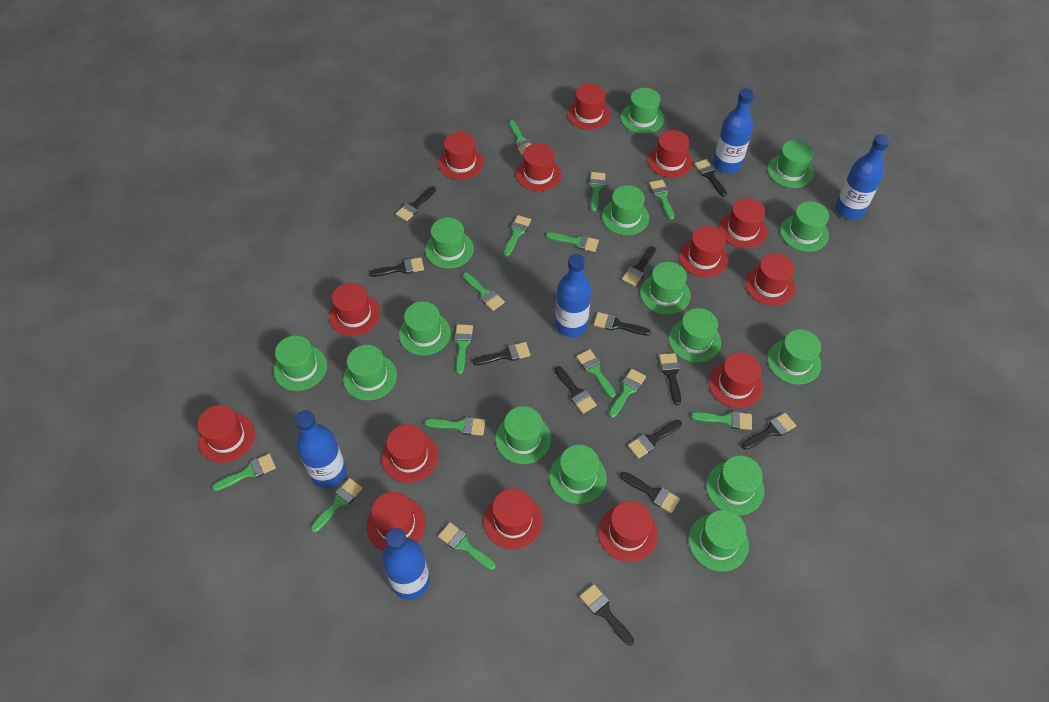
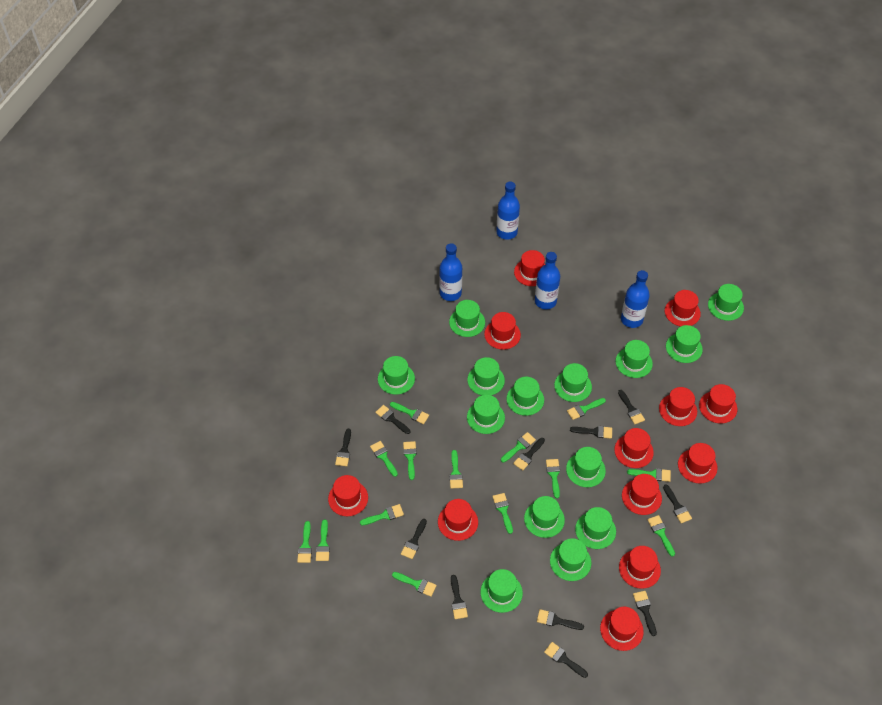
black brush: [369,257,424,277] [396,186,436,221] [473,342,531,365] [555,366,597,414] [580,584,634,645] [594,312,651,335] [620,472,680,513] [622,246,656,286] [628,420,682,459] [659,353,681,405] [694,159,727,197] [742,413,796,450] = 12 -> [335,429,351,466] [375,405,410,434] [401,519,427,559] [451,575,468,619] [513,438,545,470] [537,609,584,630] [544,642,588,678] [570,426,612,439] [618,390,645,424] [633,591,657,636] [663,484,692,523] = 11
blue bottle: [295,410,347,488] [382,528,430,600] [555,254,591,337] [713,88,754,174] [835,134,890,220] = 5 -> [439,243,462,301] [496,182,520,240] [535,252,560,309] [621,270,650,328] = 4
green hat: [273,335,327,391] [343,345,397,400] [399,301,451,355] [425,218,474,269] [495,406,551,464] [549,445,607,504] [602,186,649,235] [621,88,664,134] [640,262,690,315] [669,308,721,363] [688,510,749,571] [706,455,764,515] [767,140,814,188] [767,329,821,385] [780,201,829,252] = 15 -> [378,356,415,395] [449,300,485,337] [467,357,505,395] [467,395,505,434] [480,569,523,613] [506,377,544,416] [524,496,565,538] [550,538,592,581] [554,363,592,402] [566,447,606,487] [575,507,616,549] [616,340,653,378] [666,325,703,363] [708,284,744,321] = 14
red hat: [197,405,255,463] [329,283,380,336] [367,492,426,551] [381,424,438,483] [438,132,484,180] [484,488,543,549] [516,143,561,191] [567,84,611,130] [598,501,658,562] [648,130,693,178] [679,226,728,277] [709,352,763,408] [719,198,767,248] [745,253,795,306] = 14 -> [328,475,368,516] [438,499,478,541] [484,312,521,350] [514,250,545,286] [600,607,644,651] [614,428,654,468] [619,546,661,589] [622,474,662,515] [659,387,697,426] [665,290,701,327] [678,443,717,483] [699,384,737,423] = 12

